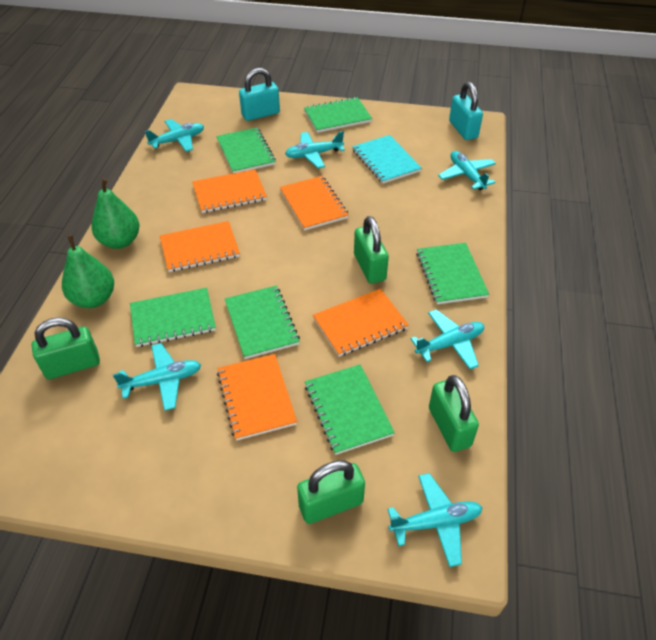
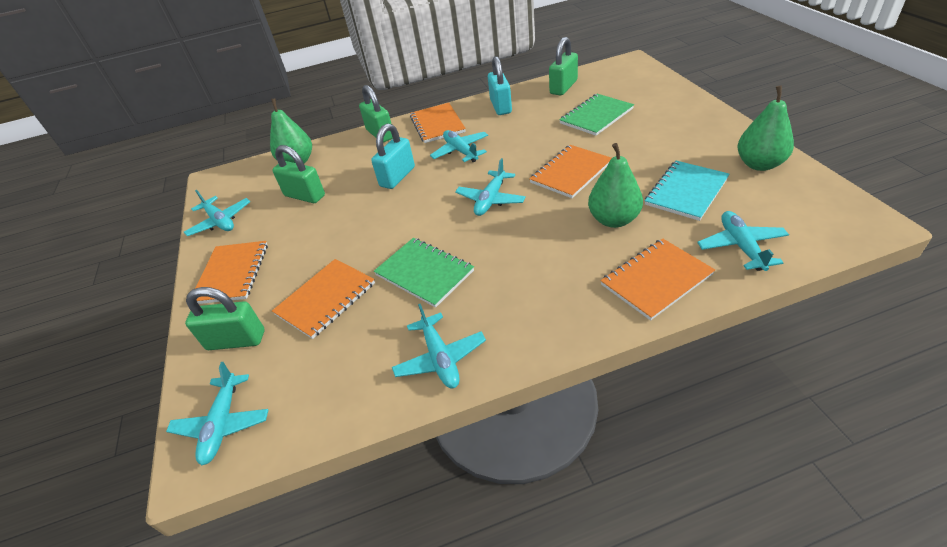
green notebook: [130,288,216,347] [216,127,276,173] [225,286,300,359] [304,97,372,133] [305,365,395,455] [416,243,489,304] = 6 -> [374,238,474,308] [559,94,634,136] = 2
green pear: [62,235,114,308] [91,178,140,249] = 2 -> [270,99,312,163] [588,143,643,228] [738,85,794,171] = 3

